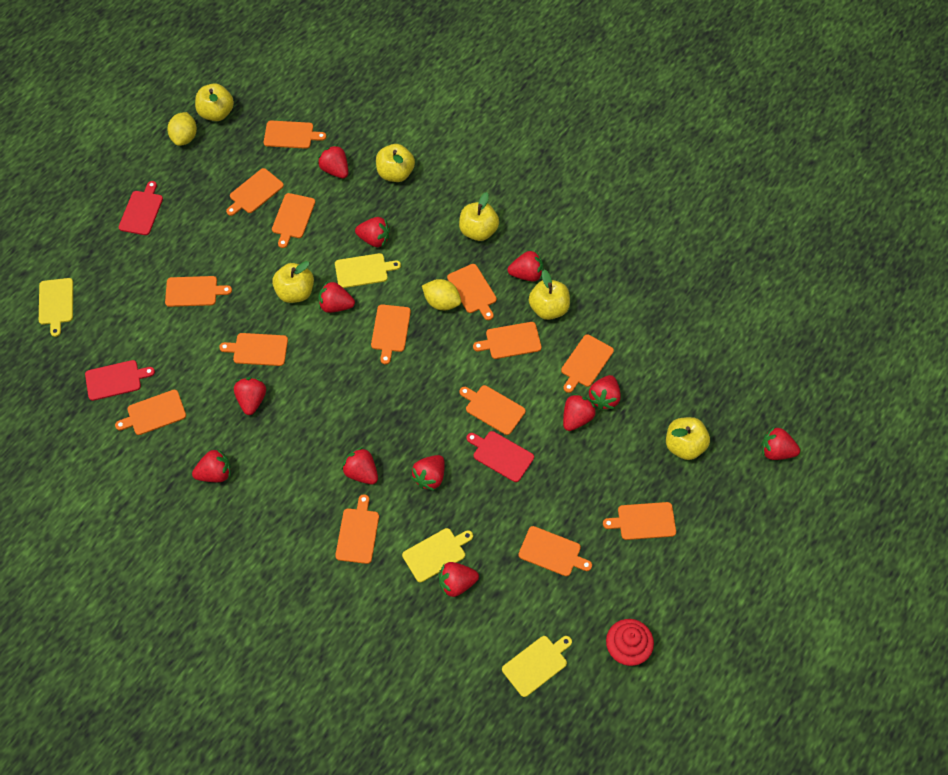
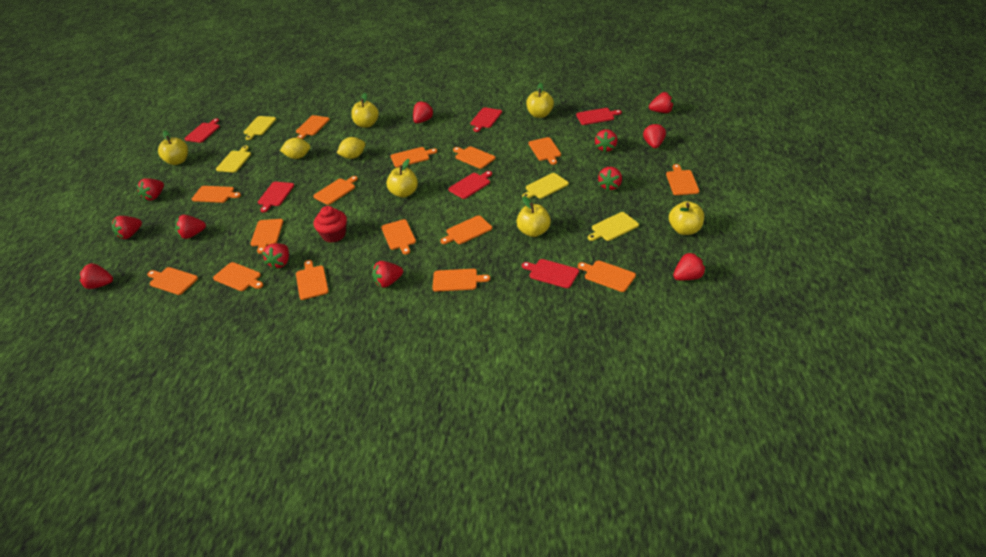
orange cutting board: [115,390,186,435] [165,276,232,307] [219,333,288,366] [226,168,284,216] [264,120,326,149] [272,193,315,248] [335,494,379,564] [371,304,411,364] [447,264,497,320] [459,385,526,435] [473,322,542,359] [518,526,592,576] [561,334,614,393] [603,502,676,540] = 14 -> [147,267,198,295] [192,186,241,203] [213,262,263,291] [250,219,283,254] [296,115,330,139] [296,260,329,300] [313,176,358,205] [381,219,416,255] [391,147,437,168] [432,269,490,292] [440,215,492,244] [453,146,495,169] [529,137,561,165] [578,260,636,292] [666,164,699,195] = 15
red cutting board: [85,360,155,401] [119,181,163,235] [467,431,534,482] = 3 -> [184,118,220,143] [258,182,294,212] [448,171,492,199] [471,107,502,132] [522,259,579,288] [576,108,622,125] = 6

